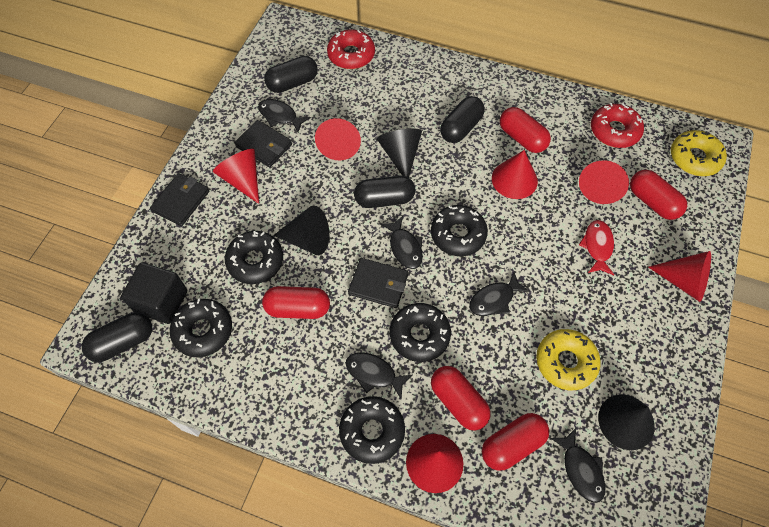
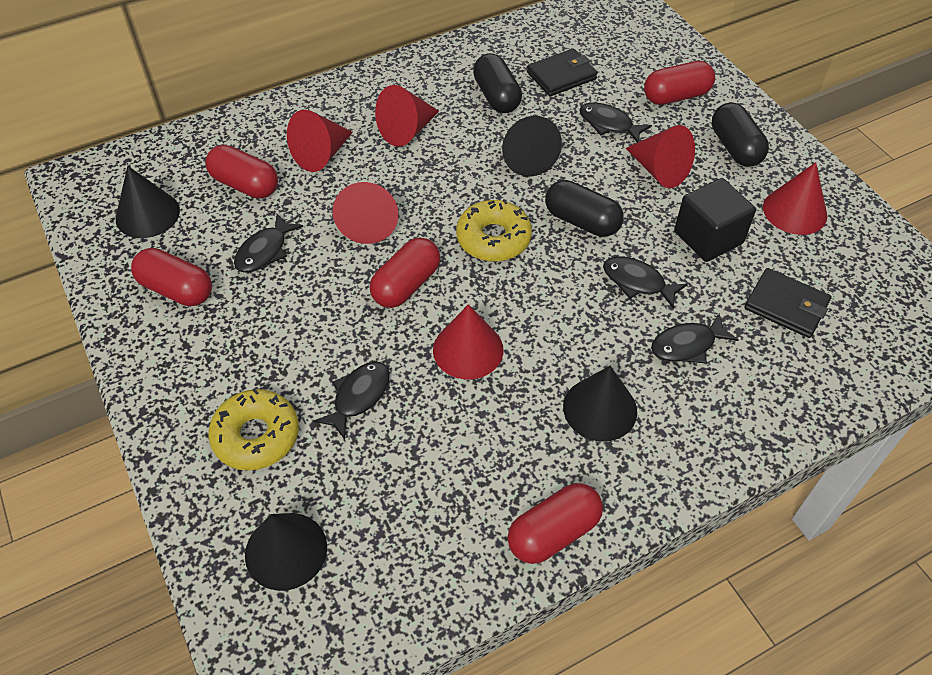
black capsule: [82,312,152,362] [264,56,318,93] [354,176,415,208] [440,96,485,143] = 4 -> [473,53,522,113] [545,180,624,237] [712,102,769,167] = 3
black cone: [273,206,329,255] [377,128,422,178] [598,394,655,450] = 3 -> [116,166,180,238] [245,513,327,591] [502,116,562,177] [563,366,637,442] = 4
black donut: [170,299,232,358] [225,231,283,284] [339,396,405,464] [390,303,451,362] [431,205,488,256] = 5 -> none = 0
black wallet: [150,173,209,226] [235,120,292,167] [348,258,408,308] = 3 -> [527,48,598,96] [744,268,832,338] = 2
red donut: [327,29,375,69] [591,103,644,148] = 2 -> none = 0
red fish: [579,220,614,275] = 1 -> none = 0

